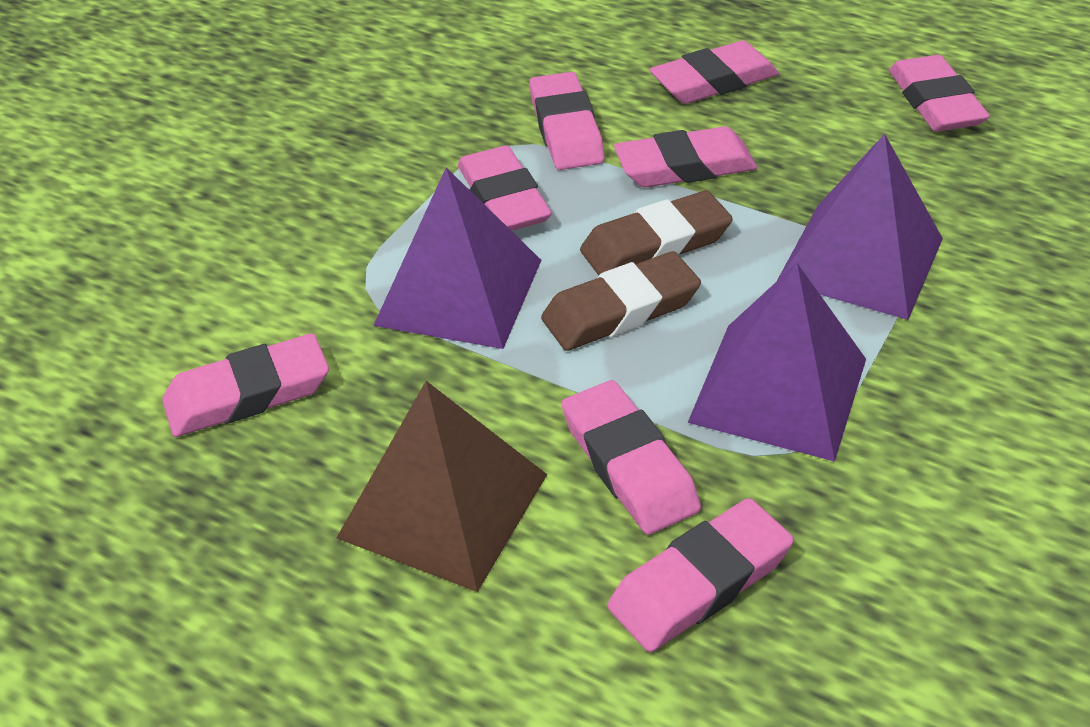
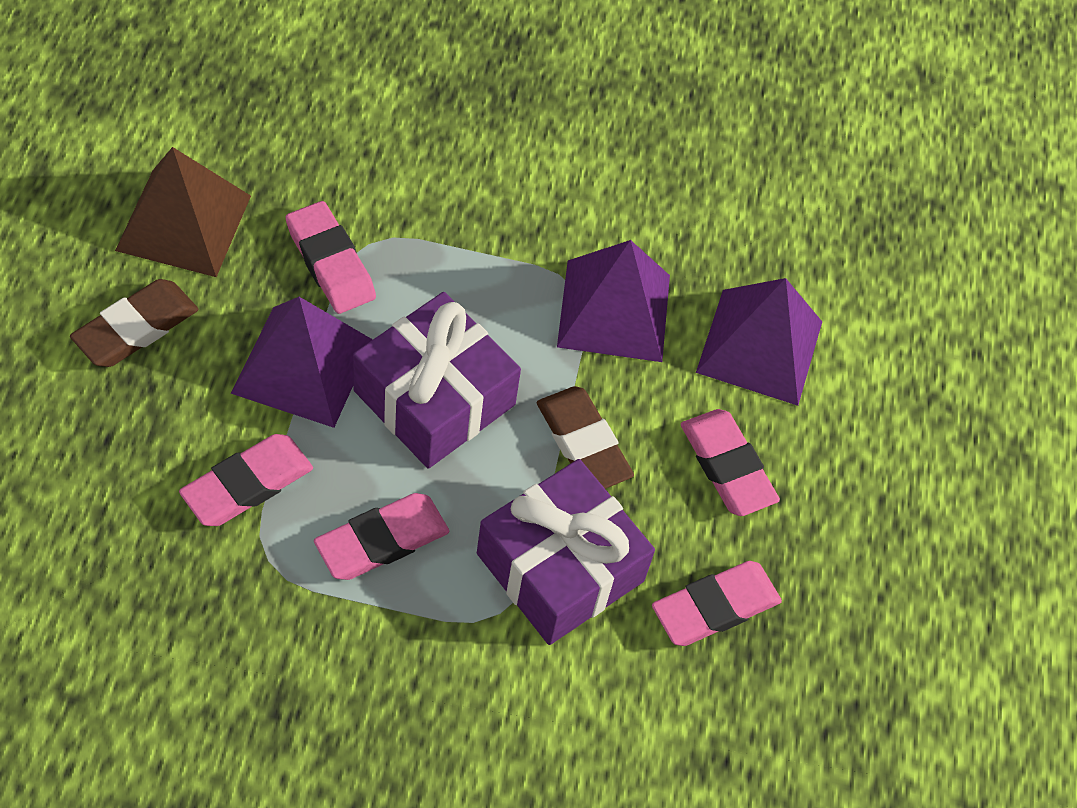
pink eraser: [162,333,329,437] [458,145,552,231] [529,72,605,170] [562,380,701,535] [608,498,794,652] [614,127,757,187] [649,41,779,104] [889,55,990,132] = 8 -> [179,434,313,526] [286,201,376,314] [314,493,449,580] [652,561,782,646] [681,409,780,516] = 5
purple gift: none = 0 -> [353,292,521,469] [477,459,655,645] = 2

